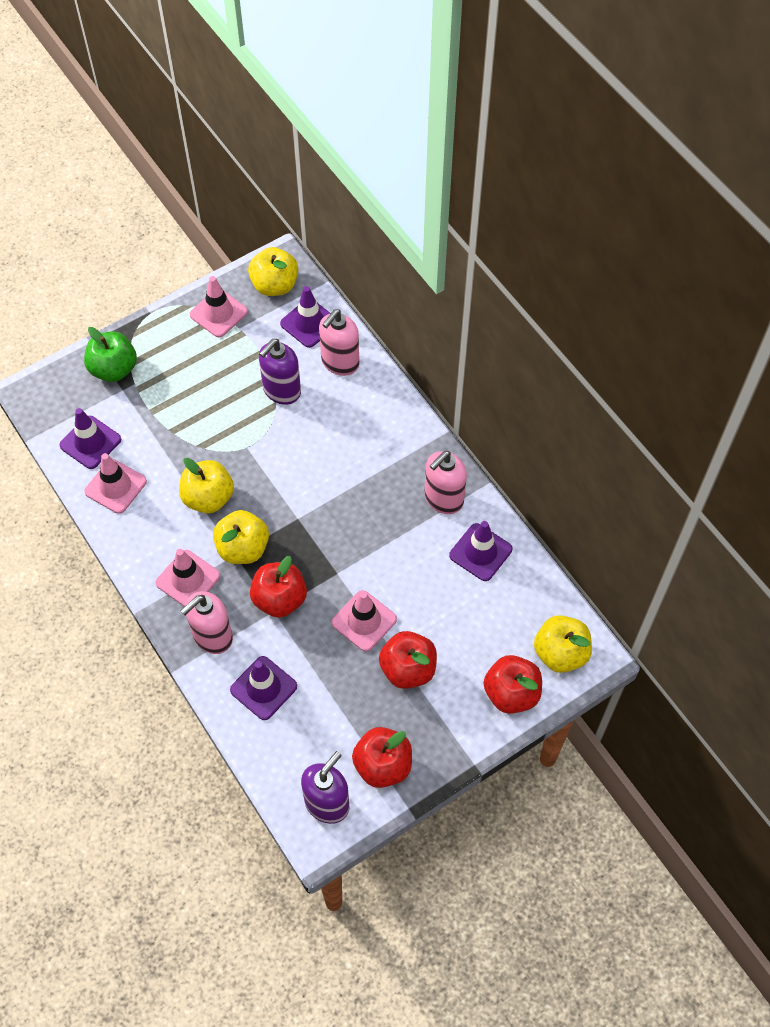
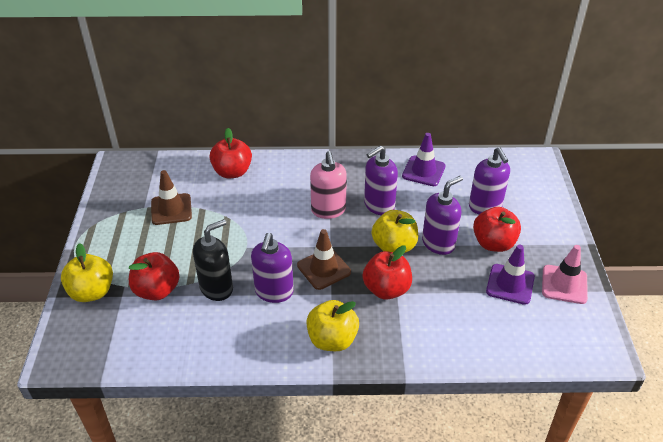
black soap dispenser: none = 0 -> [193,219,233,301] = 1
brown traffic cone: none = 0 -> [151,170,192,225] [297,229,351,290] = 2
green apple: [84,327,137,382] = 1 -> none = 0
pink soap dispenser: [181,591,233,654] [319,309,359,376] [424,451,467,514] = 3 -> [310,151,347,219] = 1
pink traffic cone: [84,453,147,514] [156,549,220,607] [190,276,248,337] [332,590,397,652] = 4 -> [542,245,588,304] = 1
purple soap dispenser: [259,339,301,405] [301,751,349,824] = 2 -> [251,233,294,303] [364,145,398,215] [422,176,463,255] [469,147,510,214] = 4
purple traffic cone: [60,408,121,469] [230,656,297,720] [280,286,331,348] [449,521,512,581] = 4 -> [402,133,446,186] [486,245,535,305] = 2
yellow apple: [179,458,234,513] [213,510,269,564] [248,247,298,296] [534,615,592,673] = 4 -> [61,243,113,302] [306,300,359,351] [372,210,418,253] = 3

